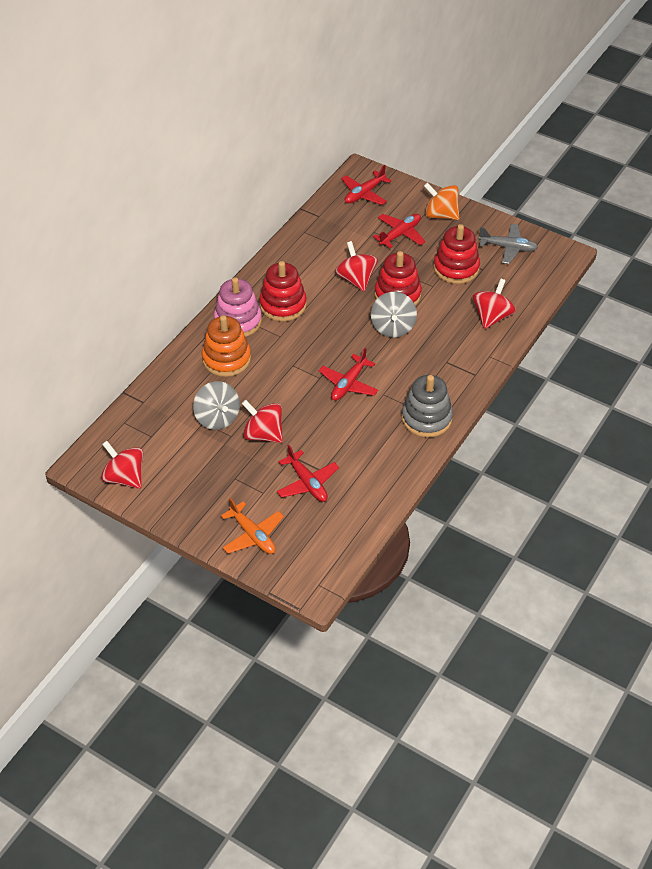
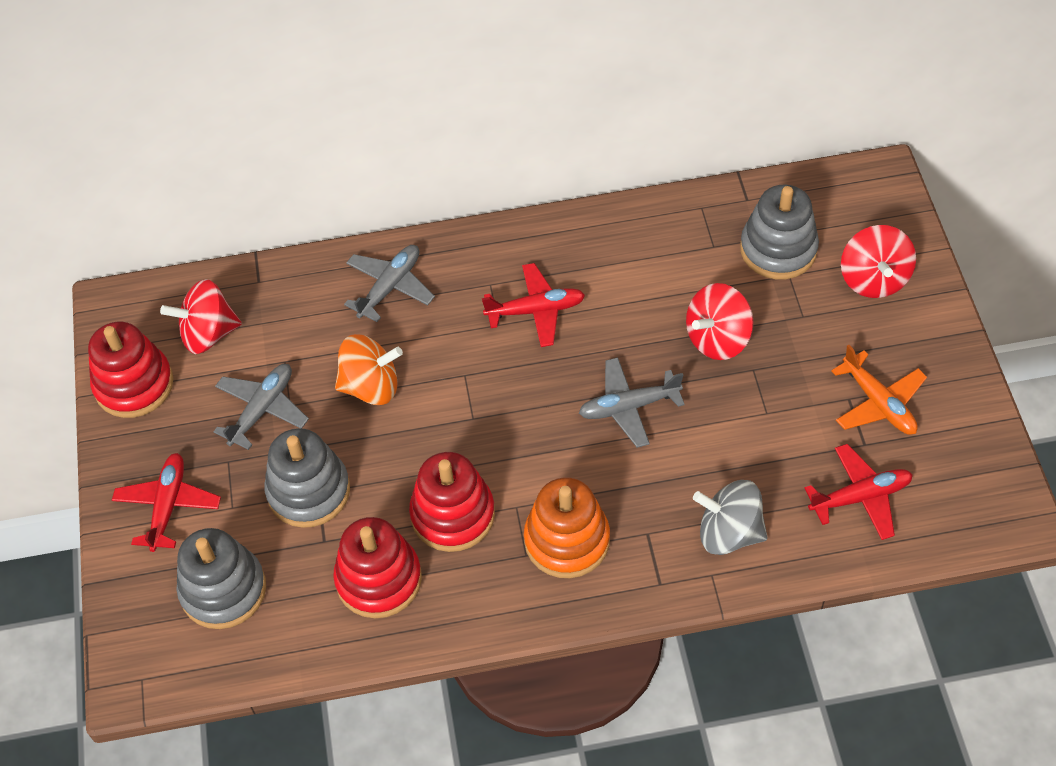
grey plane: [479,223,538,264] = 1 -> [214,364,309,450] [344,245,435,322] [579,357,685,448] = 3
grey spinning top: [193,381,240,430] [371,292,417,338] = 2 -> [693,480,768,555] = 1
grey stacking toy: [402,375,453,438] = 1 -> [176,528,266,629] [264,428,350,528] [740,185,819,279] = 3
pink stacking toy: [214,277,262,337] = 1 -> none = 0
red plane: [277,445,339,502] [319,348,378,401] [341,165,391,205] [373,214,425,248] = 4 -> [112,453,221,552] [482,263,585,347] [804,444,913,540] = 3
red spinning top: [101,441,143,489] [241,400,283,443] [335,241,378,291] [472,279,516,329] = 4 -> [160,279,242,354] [686,283,753,360] [841,225,916,298] = 3

